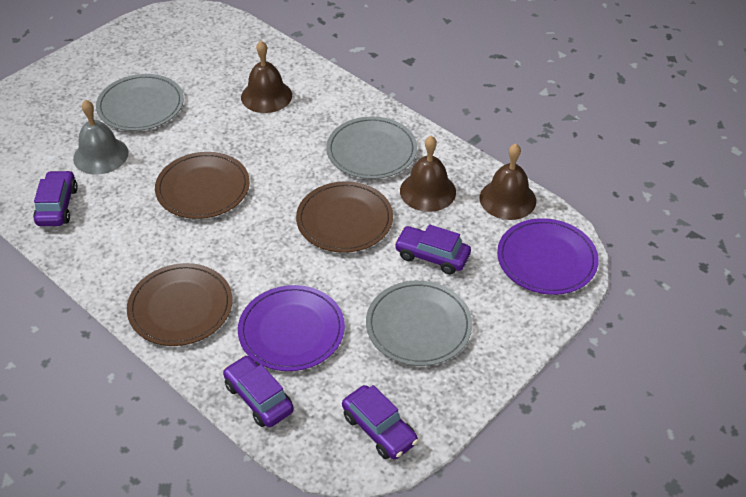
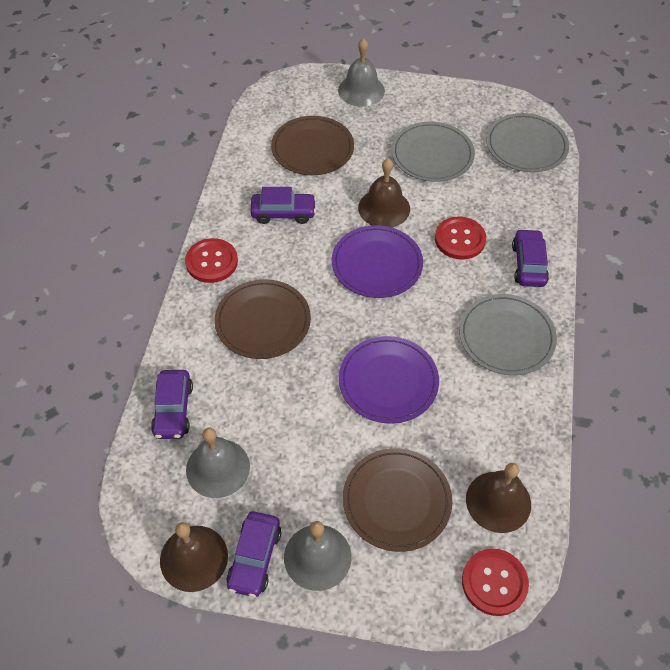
grey bell: [73,100,129,175] = 1 -> [186,427,250,498] [284,521,352,591] [338,38,385,107] = 3
red button: none = 0 -> [185,238,238,283] [435,217,486,260] [462,549,529,616] = 3

